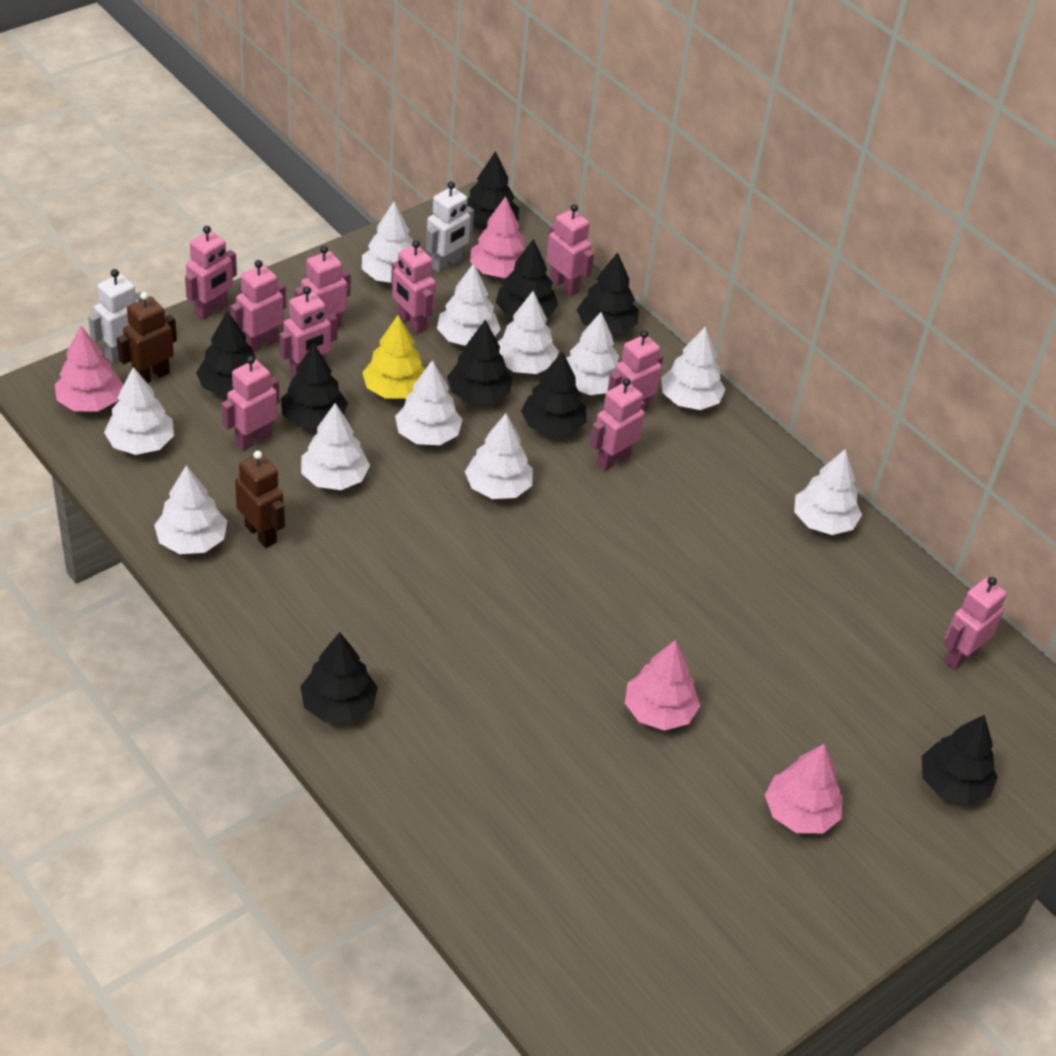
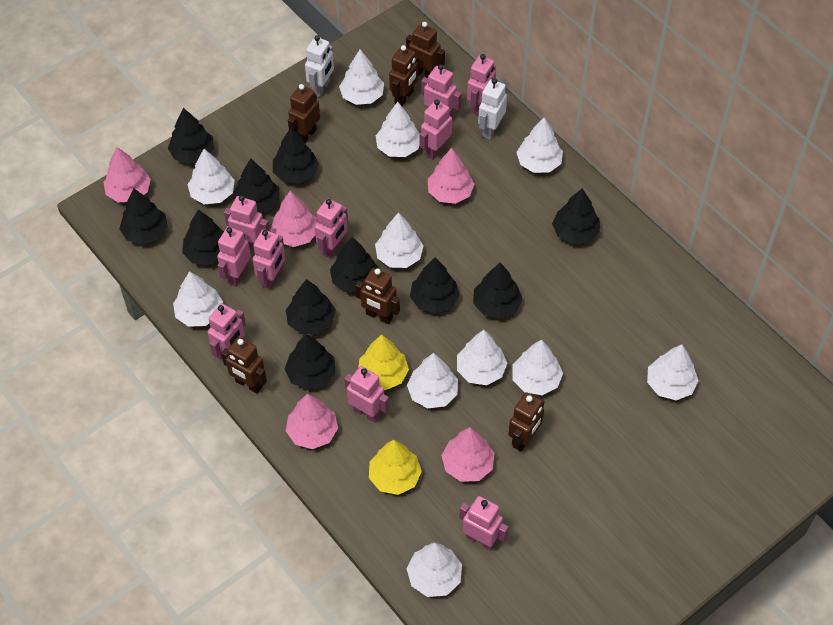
black tree: [196,311,256,396] [281,343,348,428] [300,632,378,723] [447,320,512,403] [467,151,519,230] [496,239,558,318] [521,351,587,436] [577,252,639,334] [922,715,998,805] = 9 -> [119,188,168,245] [168,108,214,164] [182,209,224,265] [232,159,279,213] [273,128,319,184] [285,334,336,390] [286,279,336,334] [330,237,379,292] [410,258,459,314] [473,263,523,319] [552,188,600,244] = 11
brown robot: [117,292,177,383] [235,451,285,548] = 2 -> [221,337,267,393] [288,84,320,143] [355,268,400,324] [389,45,419,106] [406,22,445,78] [508,392,544,451] = 6
pink tree: [55,326,124,412] [470,196,525,278] [625,640,700,731] [765,744,842,833] = 4 -> [103,147,151,203] [270,191,317,247] [286,393,338,449] [428,148,474,204] [441,427,494,482] = 5
yellow tree: [362,315,425,399] = 1 -> [358,334,409,390] [369,440,422,495] = 2

